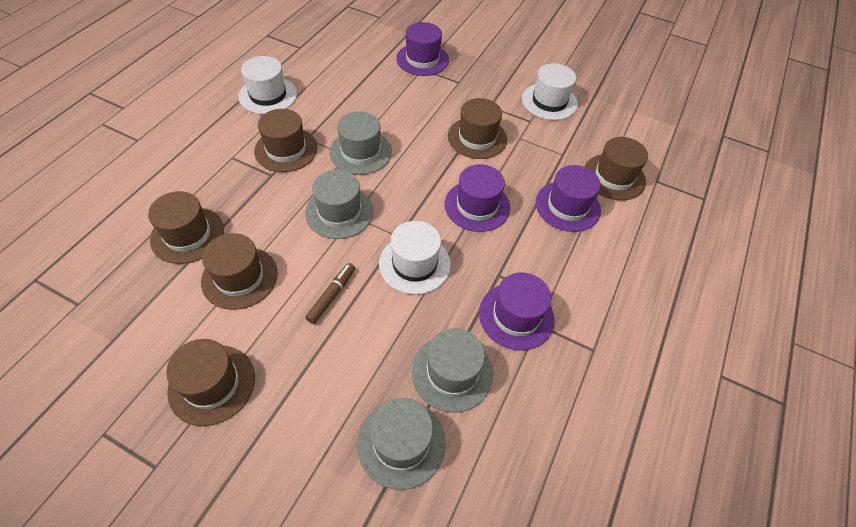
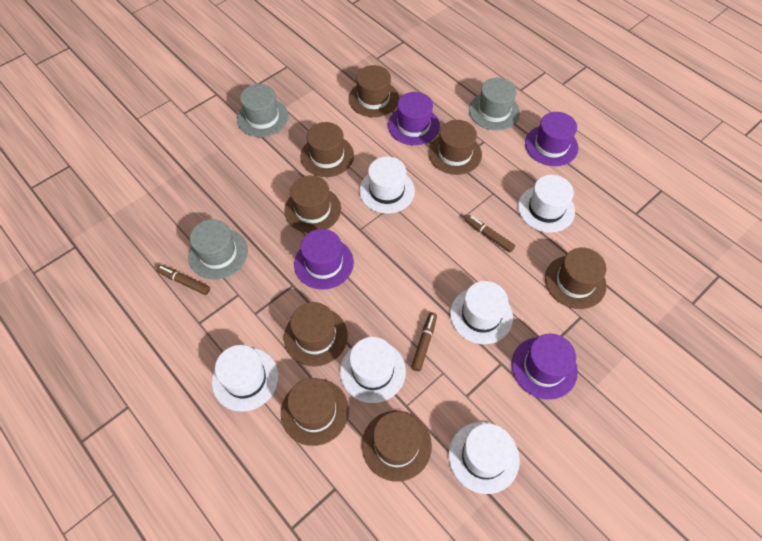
brown hat: [148,191,224,264] [166,339,255,426] [201,233,278,310] [254,109,318,172] [448,98,507,159] [584,137,648,201] = 6 -> [281,378,349,446] [284,175,341,233] [284,302,348,367] [300,122,354,177] [349,65,399,117] [362,411,432,482] [428,120,482,175] [545,248,607,309] = 8
brown marker: [305,263,355,324] = 1 -> [156,265,210,295] [411,312,437,371] [465,215,515,252] = 3
grey hat: [305,170,374,239] [330,111,392,175] [357,398,445,490] [412,328,493,413] = 4 -> [188,219,248,280] [237,84,289,137] [469,78,520,130] = 3
white hat: [238,56,297,114] [379,221,451,295] [522,63,578,120] = 3 -> [212,345,279,412] [340,337,406,403] [359,157,415,214] [449,422,520,494] [450,281,513,344] [518,175,575,233] = 6

